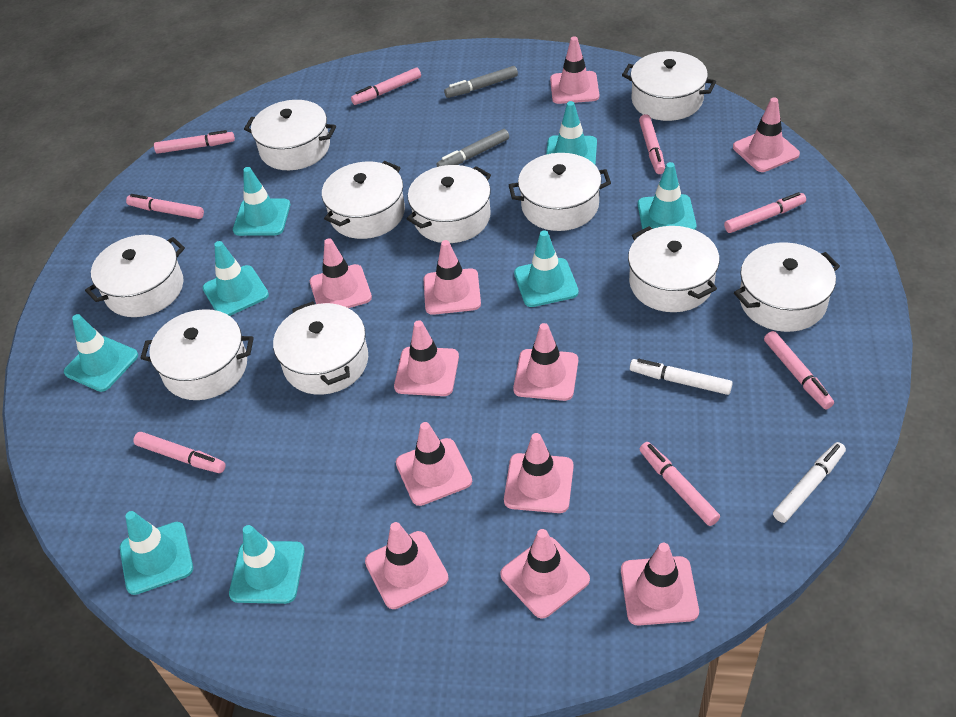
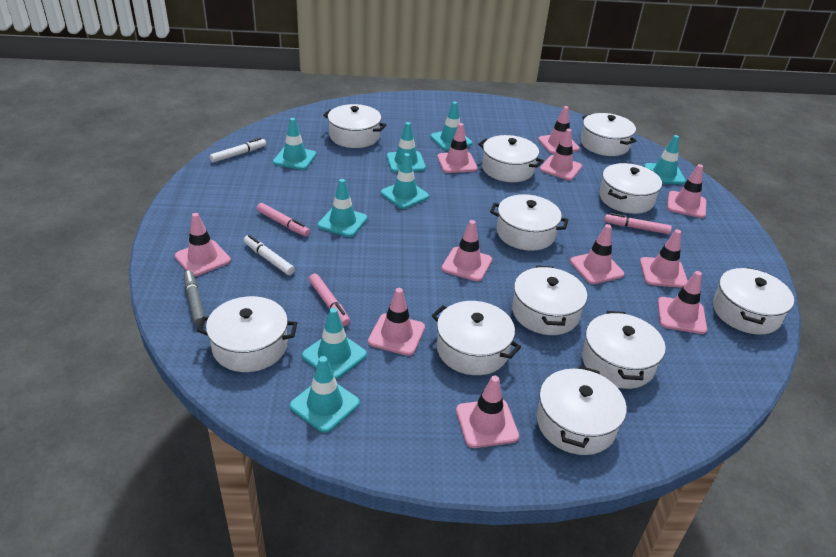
grey marker: [436,129,509,167] [444,66,518,98] = 2 -> [184,270,206,326] = 1
pink marker: [126,194,204,219] [133,432,226,473] [154,130,235,154] [351,68,421,105] [639,114,665,174] [640,442,720,526] [724,192,806,233] [764,331,834,409] = 8 -> [257,203,310,236] [309,274,350,326] [604,213,672,234] = 3
white pot: [85,235,185,317] [140,309,254,400] [244,100,336,170] [273,301,368,395] [322,161,405,239] [407,165,491,243] [509,153,611,231] [622,51,716,121] [628,226,719,312] [734,242,840,332] = 10 -> [197,296,297,372] [323,104,386,148] [432,301,521,375] [478,135,544,182] [490,194,568,251] [512,266,587,335] [537,366,626,455] [581,113,636,156] [582,311,665,389] [600,163,662,214] [713,267,794,335] = 11

